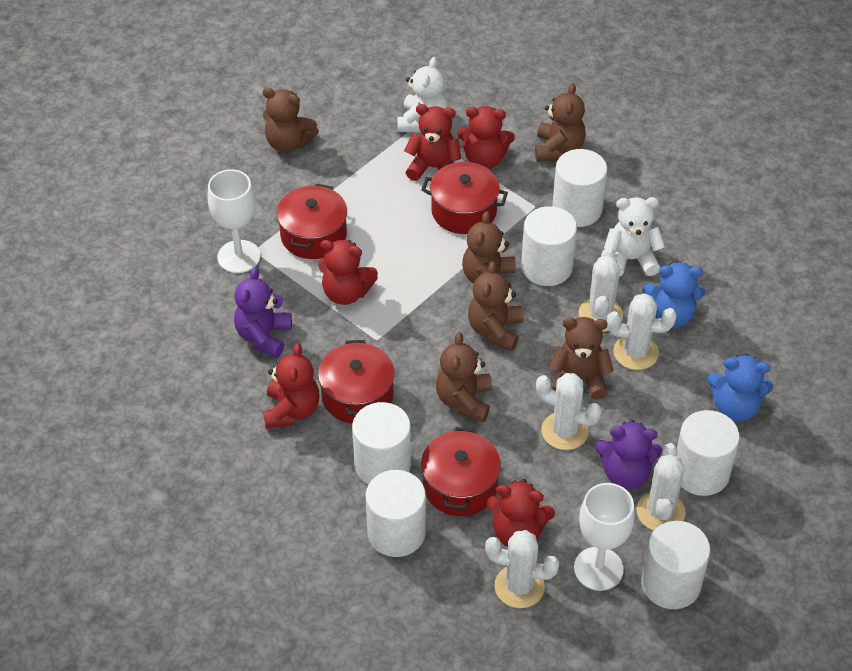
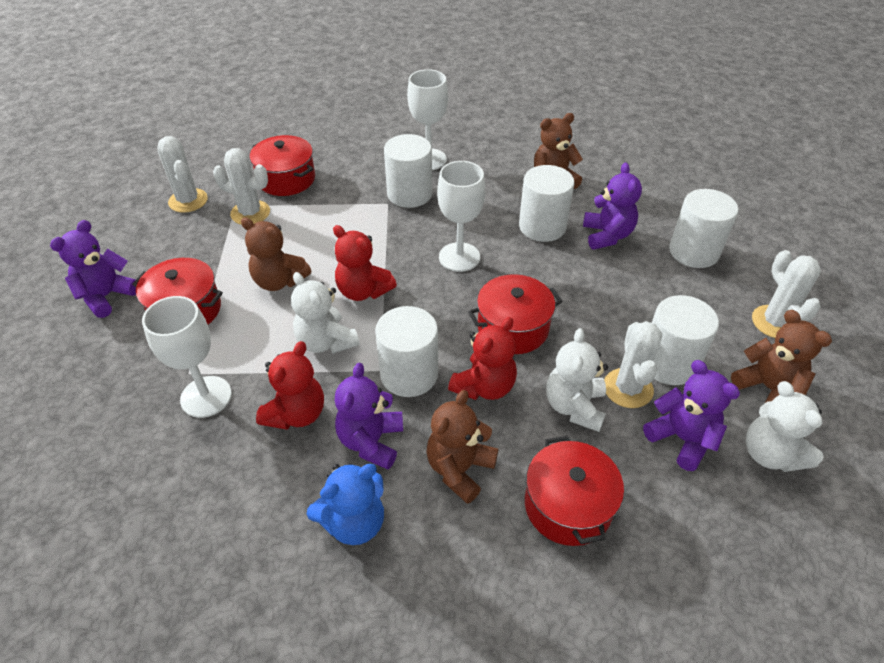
blue teddy bear: [643,262,705,328] [707,354,773,422] = 2 -> [307,462,384,545] = 1
brown teddy bear: [263,87,319,153] [436,332,492,422] [462,211,516,289] [468,261,523,351] [535,83,586,162] [549,317,614,400] = 6 -> [241,217,311,291] [426,390,498,504] [534,113,583,189] [731,310,832,404] = 4
purple teddy bear: [234,267,292,358] [595,420,662,489] = 2 -> [50,220,136,318] [335,363,403,470] [583,162,642,250] [643,360,740,471] = 4
red teddy bear: [263,343,319,428] [318,240,378,305] [404,104,461,181] [457,106,515,169] [486,479,555,547] = 5 -> [256,341,324,430] [333,225,397,301] [448,317,517,400] = 3
white cactus: [485,530,560,608] [536,373,602,450] [579,248,623,332] [607,293,676,370] [637,443,686,531] = 5 -> [157,136,208,213] [213,148,270,225] [604,321,662,408] [752,250,821,338] = 4
white cylinder: [352,402,411,485] [366,470,426,557] [521,206,577,286] [552,149,607,227] [641,521,710,609] [677,410,740,496] = 6 -> [375,306,438,397] [384,134,432,208] [519,165,575,242] [652,295,719,385] [669,189,738,268] = 5
white goblet: [208,169,261,273] [574,483,635,591] = 2 -> [142,296,232,418] [407,69,448,170] [437,161,485,272] = 3
white teddy bear: [397,57,448,132] [604,197,665,277] = 2 -> [291,272,359,353] [546,328,608,432] [746,381,824,472] = 3

